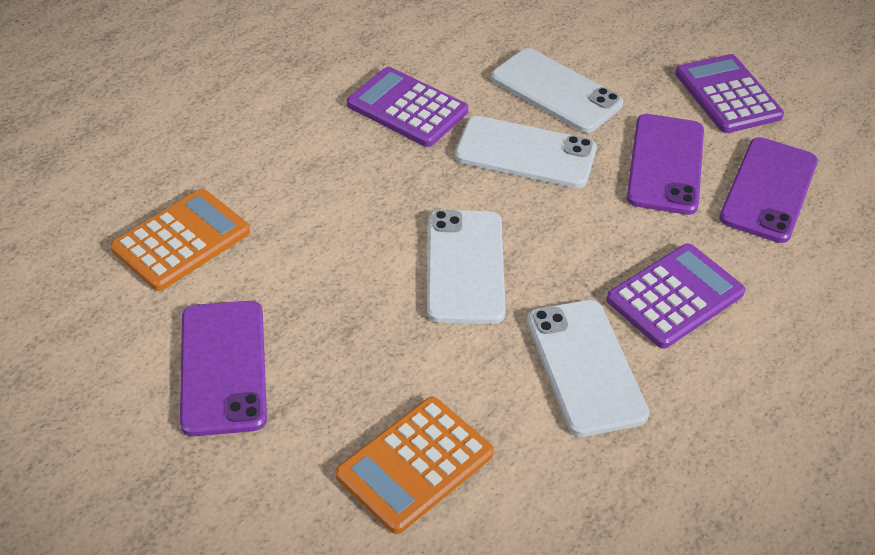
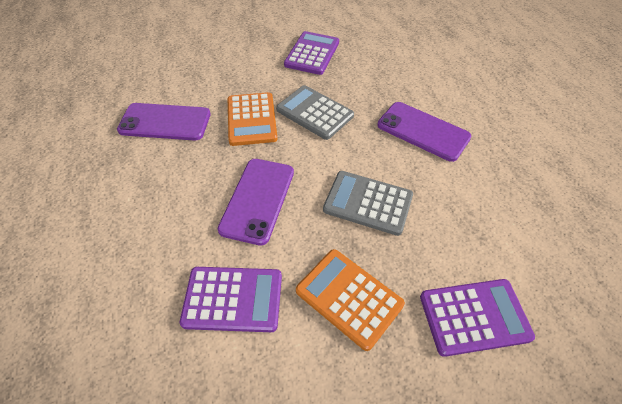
grey calculator: none = 0 -> [276,85,354,140] [323,171,413,236] = 2
white phone: [427,210,506,324] [455,116,597,188] [491,48,623,133] [527,300,649,437] = 4 -> none = 0

